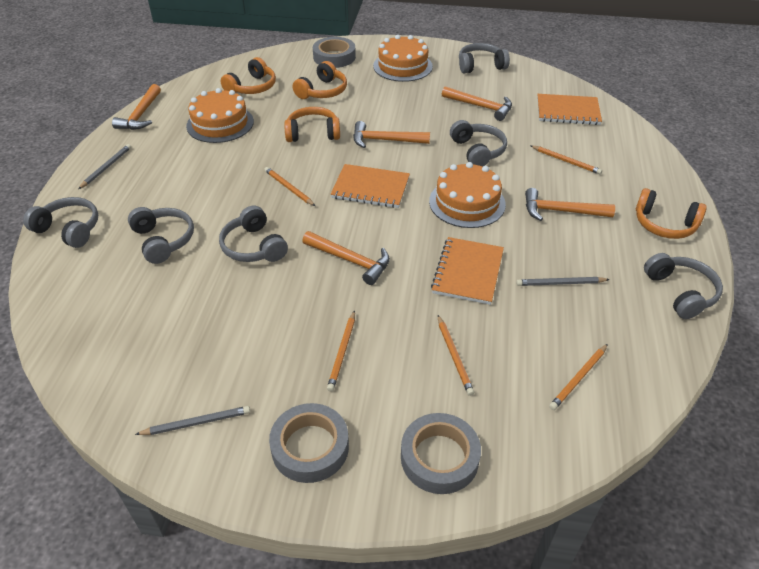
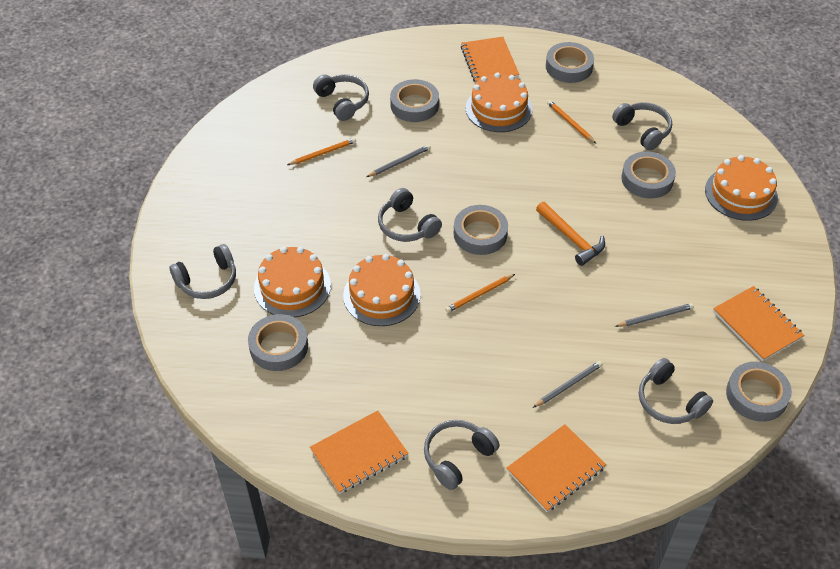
grey tape: [269,403,349,483] [313,37,356,68] [401,413,481,494] = 3 -> [248,314,308,371] [390,79,439,122] [454,205,508,255] [546,42,594,83] [621,152,676,198] [726,362,792,422] = 6
orange cake: [186,88,254,143] [373,35,433,82] [429,162,506,228] = 3 -> [254,247,331,317] [343,254,421,326] [466,73,532,132] [705,155,778,221] = 4
orange hammer: [112,84,161,130] [302,231,390,285] [353,121,430,148] [442,86,512,121] [525,188,615,221] = 5 -> [536,202,605,266] = 1
orange headphones: [221,57,276,94] [284,107,340,142] [293,61,347,99] [636,188,707,239] = 4 -> none = 0
orange notebook: [331,164,410,208] [431,237,504,305] [537,94,602,125] = 3 -> [310,411,409,494] [461,37,519,83] [506,424,606,512] [713,286,804,361] = 4
orange pencil: [264,167,315,206] [327,310,355,391] [438,315,474,396] [530,145,602,174] [549,344,608,410] = 5 -> [287,138,356,165] [445,274,515,313] [547,100,596,143] = 3

